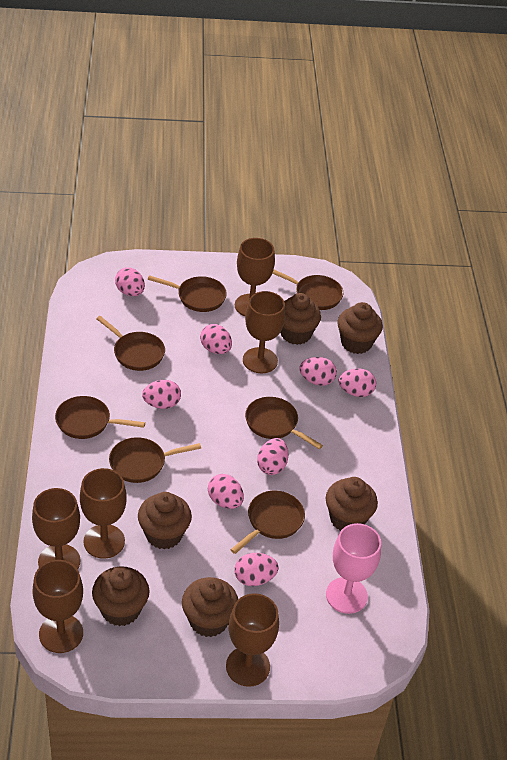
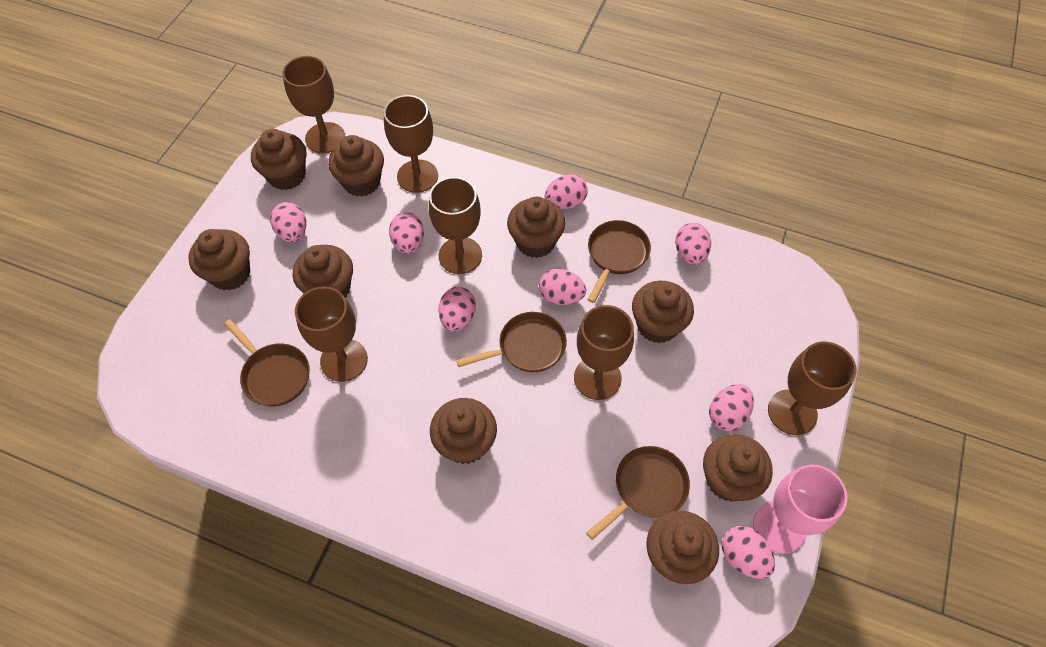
brown cupcake: [92,566,149,626] [138,492,192,549] [182,577,238,637] [281,293,321,345] [326,477,378,531] [338,302,383,354] = 6 -> [188,229,250,291] [251,129,306,190] [293,245,353,298] [328,135,384,197] [430,398,497,464] [507,197,565,258] [632,281,694,343] [646,511,719,584] [703,434,773,502] = 9
brown pan: [55,396,145,439] [96,316,165,371] [109,437,201,483] [148,275,227,312] [230,491,305,554] [245,397,323,449] [272,270,343,310] = 7 -> [224,319,310,406] [456,312,567,372] [586,446,690,540] [588,220,651,303] = 4

